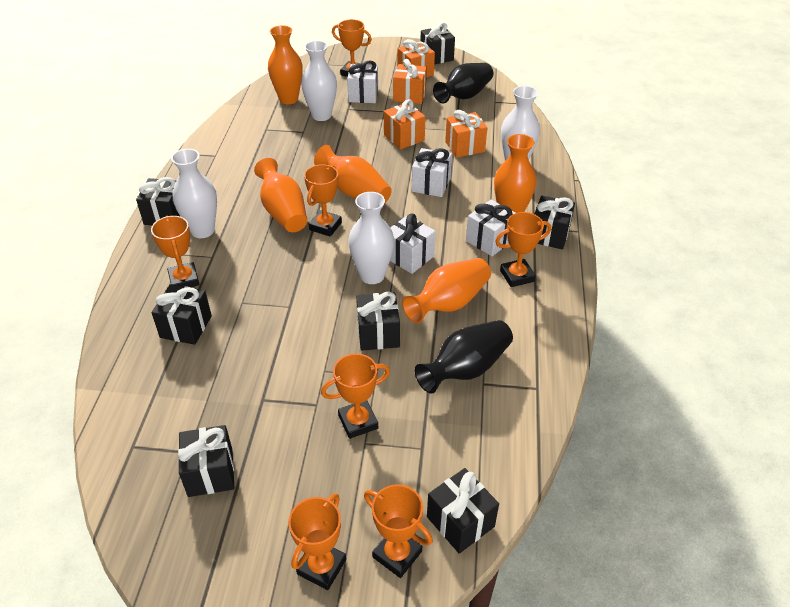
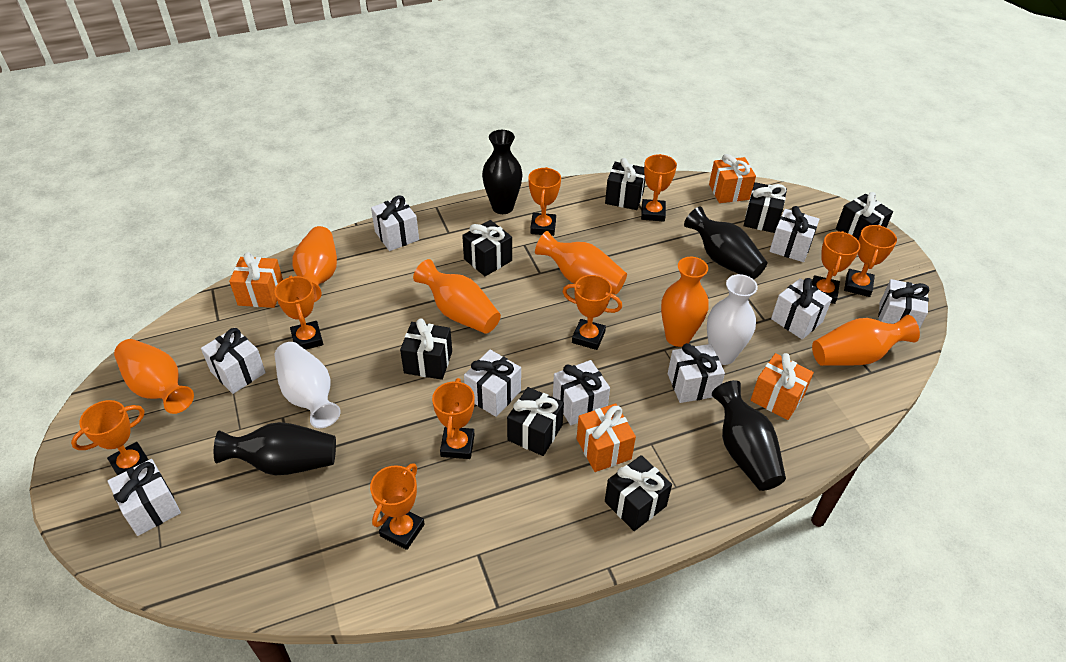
black vase: [415,320,513,394] [433,63,493,103] = 2 -> [214,422,336,475] [482,130,523,214] [684,206,767,279] [712,380,786,491] = 4
orange trophy: [151,216,200,287] [289,493,346,590] [304,164,342,237] [321,353,390,439] [332,19,372,77] [364,484,433,578] [495,212,551,287] = 7 -> [71,400,149,475] [275,276,323,350] [370,463,425,550] [432,378,474,459] [528,167,561,236] [562,275,622,350] [641,154,677,222] [812,231,860,304] [844,225,897,297] = 9
orange vase: [254,158,307,232] [268,25,303,104] [314,145,392,204] [402,258,491,323] [494,134,536,213] = 5 -> [114,339,194,414] [292,226,337,302] [413,259,501,334] [535,231,627,295] [661,257,709,347] [812,315,920,366] = 6
white gift: [347,60,378,103] [390,214,436,274] [412,148,452,197] [466,200,515,256] = 4 -> [108,459,181,536] [201,328,266,394] [371,195,419,251] [464,350,521,417] [553,360,610,425] [668,343,725,403] [769,206,820,262] [771,278,832,339] [878,279,929,329] = 9
white vase: [171,149,217,238] [301,41,337,121] [348,192,394,284] [501,86,540,161] = 4 -> [275,342,341,428] [707,274,758,365] = 2

